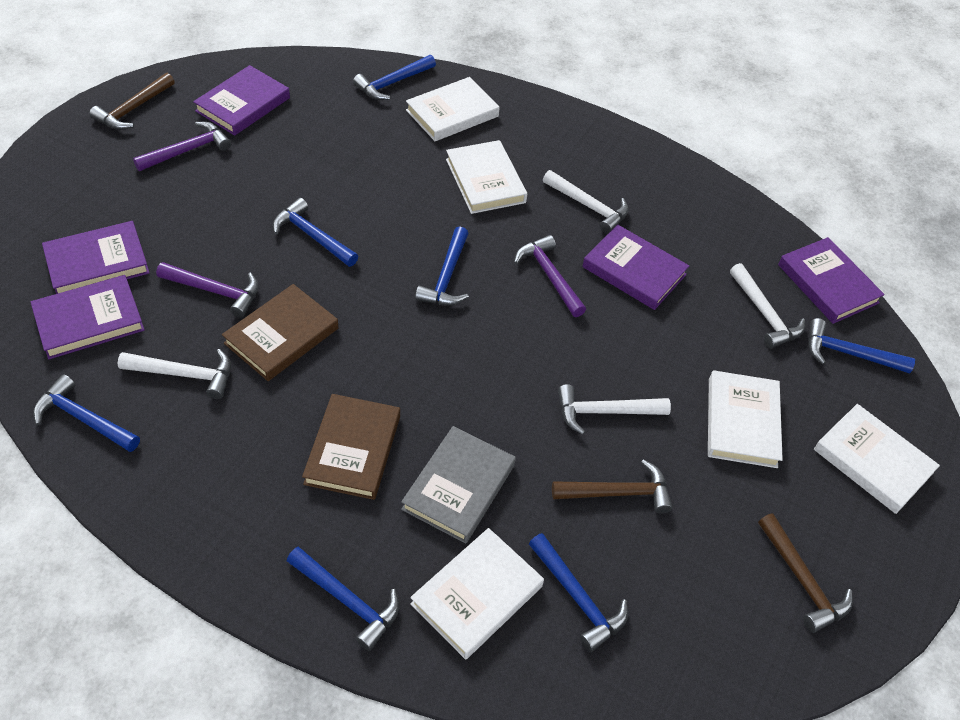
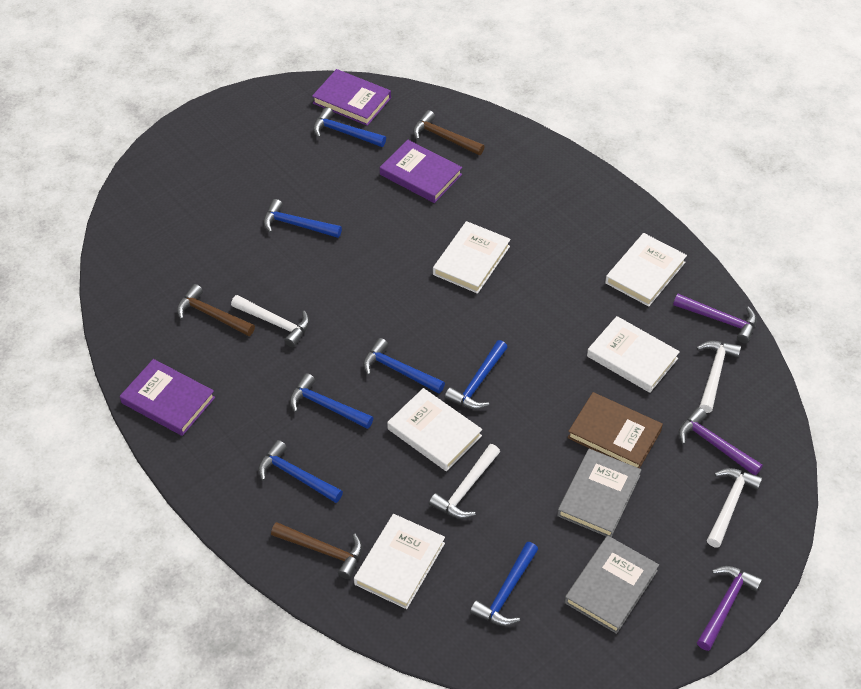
brown book: [222,284,338,381] [302,394,400,500] = 2 -> [567,392,663,468] = 1
grey book: [401,426,516,544] = 1 -> [557,449,641,537] [564,536,659,634] = 2
purple book: [31,275,145,359] [42,221,150,294] [193,65,290,136] [582,225,689,310] [778,237,885,324] = 5 -> [120,359,215,436] [312,69,391,126] [380,140,462,203] = 3

